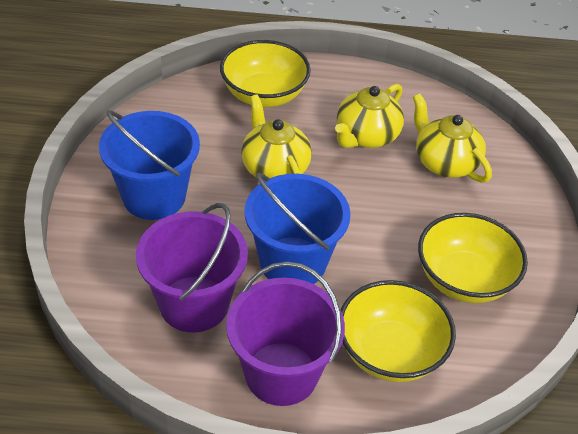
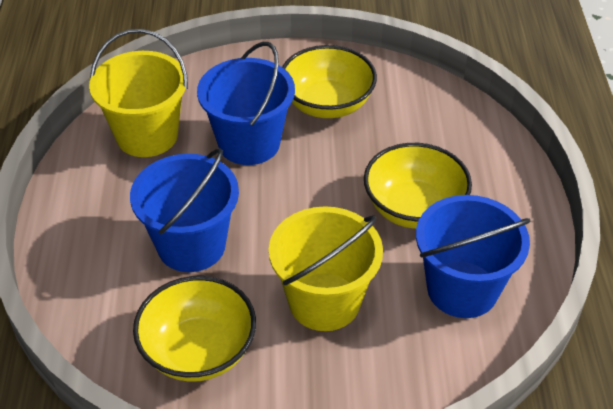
blue bucket: [99,110,200,220] [245,173,350,284] = 2 -> [130,148,239,272] [197,42,295,165] [416,195,530,318] = 3
purple bucket: [136,203,248,333] [226,262,345,406] = 2 -> none = 0
yellow bucket: none = 0 -> [89,29,188,157] [269,206,383,331] = 2
yellow teapot: [241,94,312,181] [335,84,404,148] [413,94,492,183] = 3 -> none = 0

